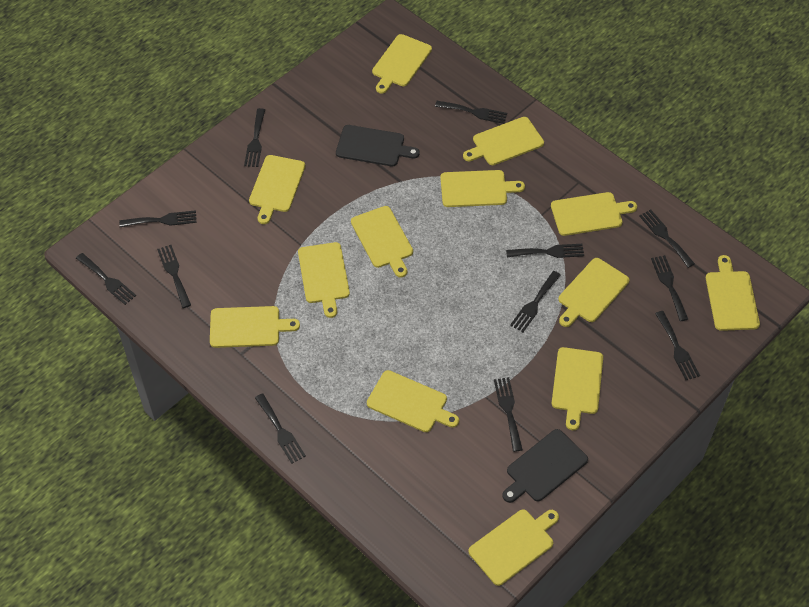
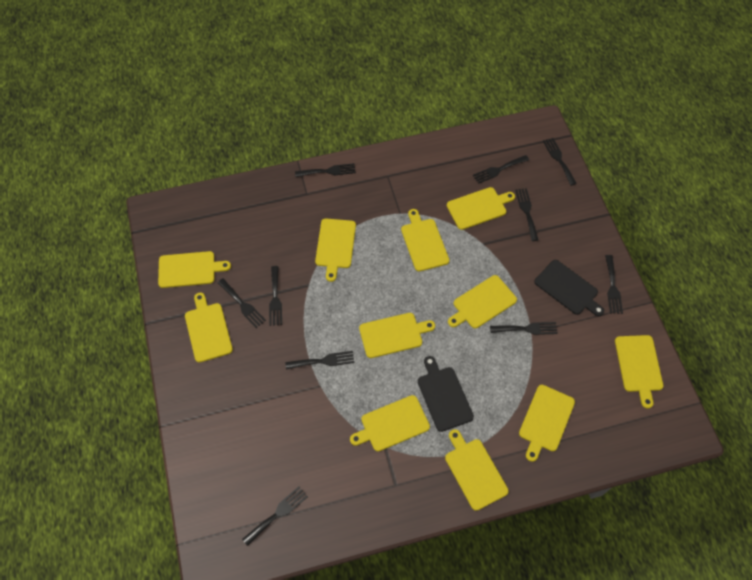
black fork: [76,253,136,305] [119,210,197,227] [157,245,191,308] [244,108,265,167] [255,393,306,464] [435,101,507,124] [494,377,523,452] [506,244,584,258] [510,271,561,332] [639,210,695,268] [651,255,688,321] [655,311,700,380] = 12 -> [218,278,266,328] [242,487,308,546] [269,266,282,326] [285,351,354,370] [295,163,356,177] [473,155,529,184] [490,322,558,335] [515,188,538,241] [543,138,577,186] [605,255,623,314] = 10
yellow cutting board: [210,306,300,348] [249,155,305,224] [298,242,350,318] [351,206,413,278] [367,370,459,432] [372,34,432,94] [440,170,525,207] [463,117,544,165] [469,509,559,586] [551,192,637,236] [552,347,603,430] [558,258,629,327] [706,255,760,331] = 13 -> [158,251,231,288] [185,293,233,363] [315,218,356,282] [350,395,430,451] [359,313,435,358] [401,209,449,271] [445,429,509,511] [447,187,515,230] [448,275,517,329] [519,385,575,462] [615,335,663,408] = 11

